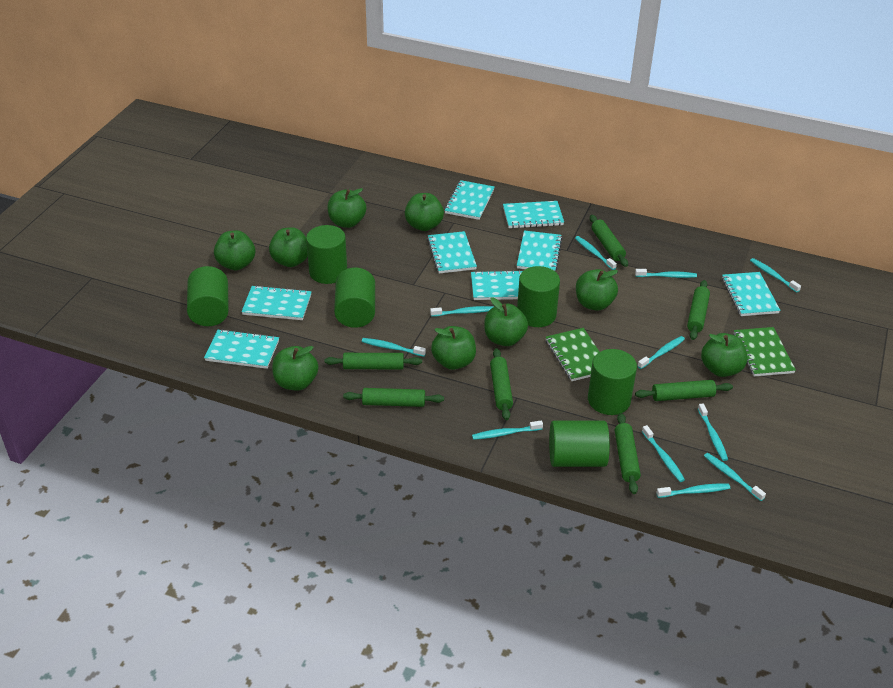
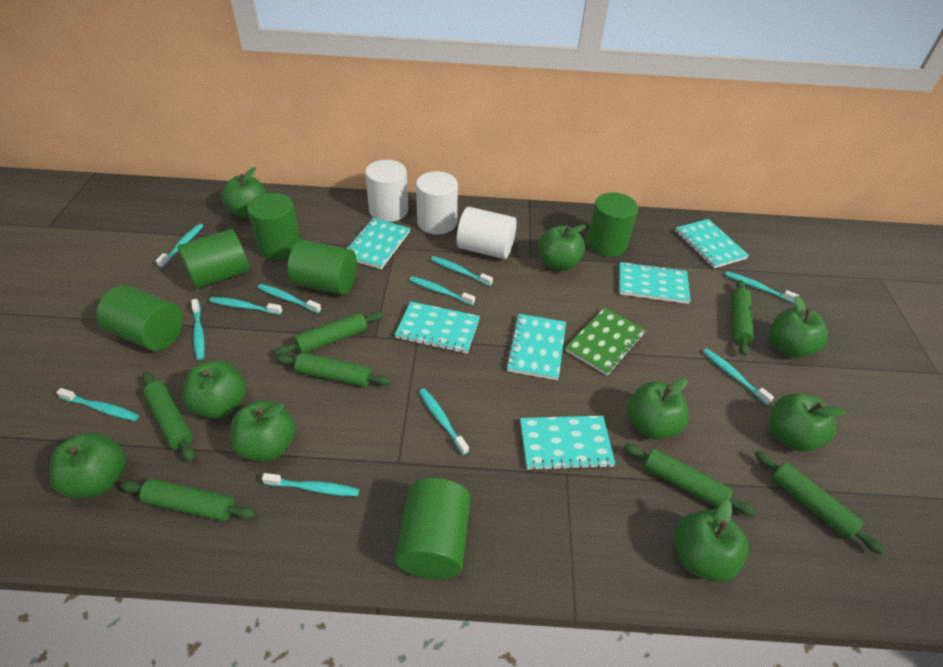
green notebook: [546,328,600,381] [733,327,796,376] = 2 -> [565,308,646,376] = 1
turquoise notebook: [204,329,279,369] [241,285,312,320] [427,231,477,274] [444,180,495,220] [471,270,523,300] [503,201,564,228] [517,230,562,271] [722,272,780,316] = 8 -> [346,218,410,269] [395,301,480,354] [506,314,566,380] [520,416,615,471] [619,262,691,304] [675,219,749,268] = 6
white cylinder: none = 0 -> [365,160,408,222] [416,171,458,235] [457,207,517,259] = 3

